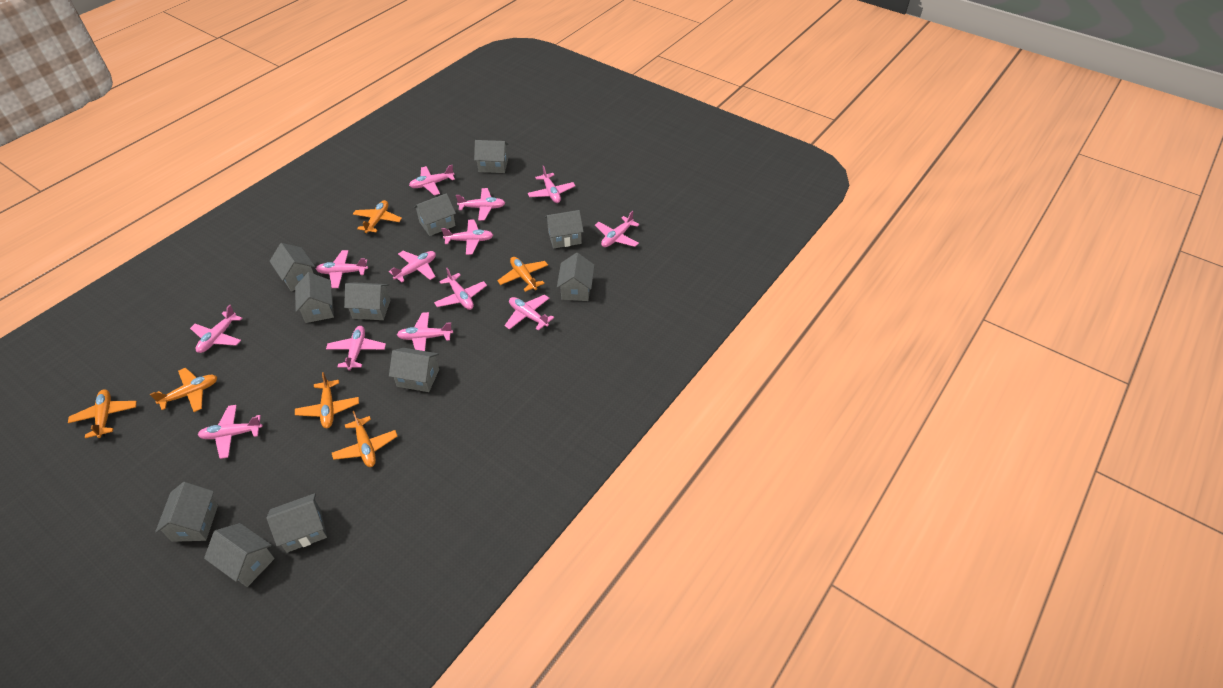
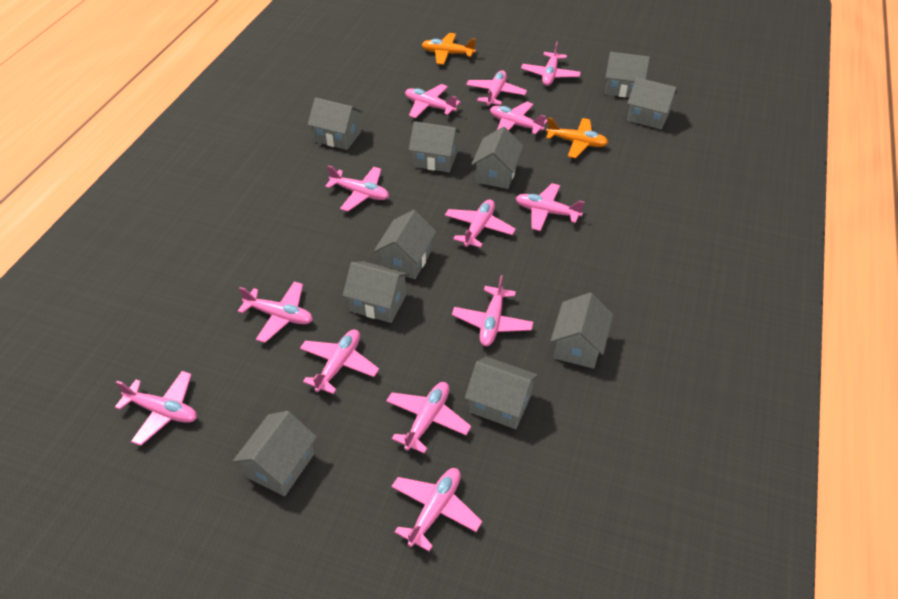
grey house: [155,482,218,542] [204,523,275,587] [266,493,327,553] [270,243,315,292] [295,272,334,323] [344,282,391,320] [389,348,439,392] [413,193,456,236] [474,140,509,173] [545,210,584,249] [557,253,594,301] = 11 -> [233,411,317,496] [308,98,363,150] [343,261,410,323] [374,210,437,279] [409,121,461,172] [465,357,538,429] [471,126,524,189] [551,293,613,369] [605,52,650,98] [627,77,677,130] = 10
orange plane: [68,389,137,438] [150,368,217,412] [295,372,359,428] [332,411,398,467] [353,200,402,234] [497,257,548,292] = 6 -> [422,33,476,65] [546,118,608,158] = 2

